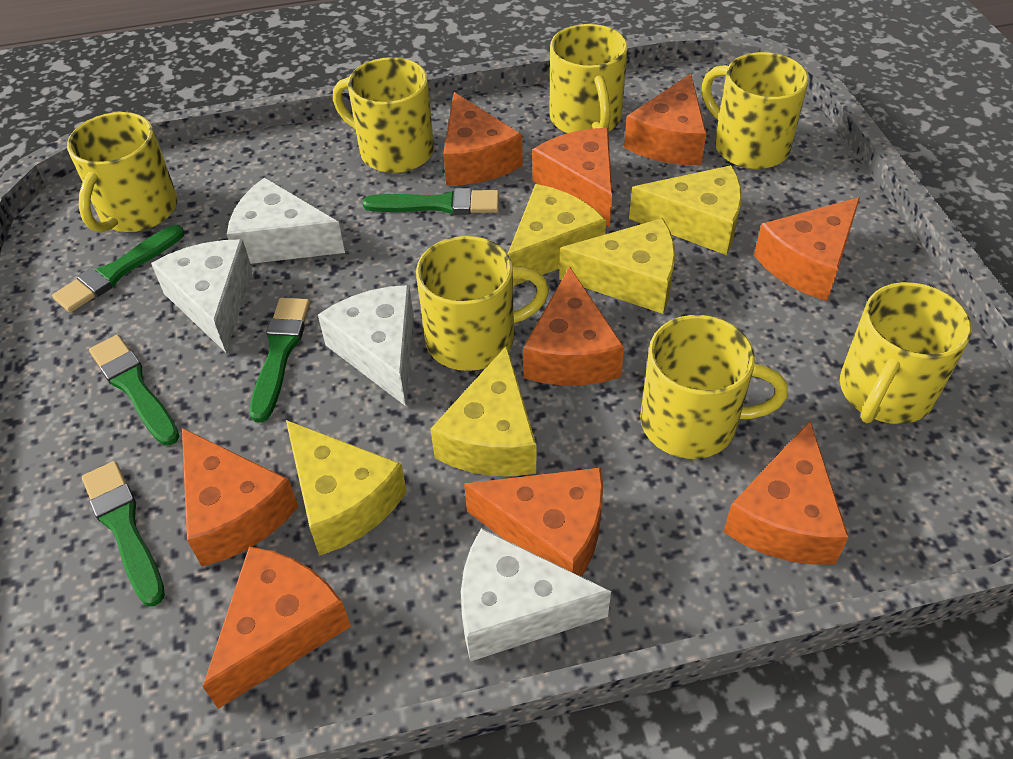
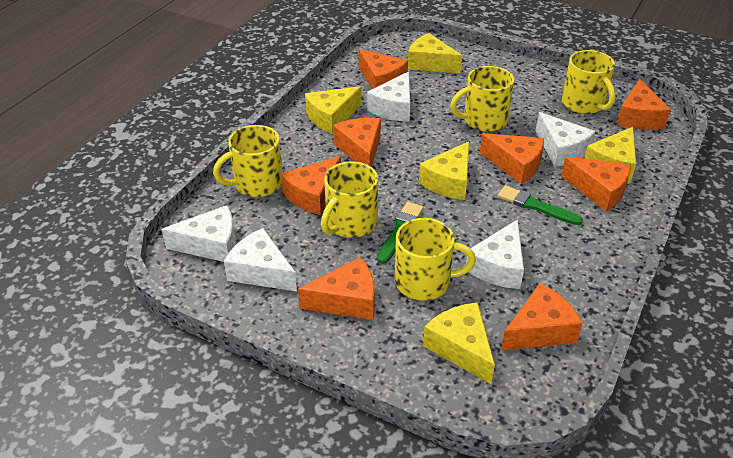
green brush: [52,225,184,313] [82,461,165,607] [89,335,180,445] [250,298,310,422] [363,188,499,215] = 5 -> [377,202,423,264] [498,185,583,225] = 2
orange cheese: [182,428,298,567] [203,546,351,709] [443,92,523,185] [464,468,603,577] [523,267,624,386] [532,128,612,227] [624,74,707,165] [723,421,849,565] [754,197,860,301] = 9 -> [281,156,341,215] [298,257,375,320] [333,118,381,167] [359,49,408,89] [480,133,544,184] [501,283,583,351] [561,157,631,211] [617,79,671,130] = 8
white cheese: [151,240,253,353] [227,177,345,264] [318,285,414,406] [461,528,611,662] = 4 -> [161,205,236,262] [224,228,297,291] [367,71,410,122] [466,219,524,289] [536,112,596,167] = 5
yellow mug: [67,112,178,233] [333,57,434,173] [416,236,549,371] [550,24,628,133] [640,315,788,459] [702,52,809,169] [840,282,972,424] = 7 -> [213,125,282,197] [321,161,378,238] [395,218,476,301] [450,66,514,132] [562,50,615,114] = 5

